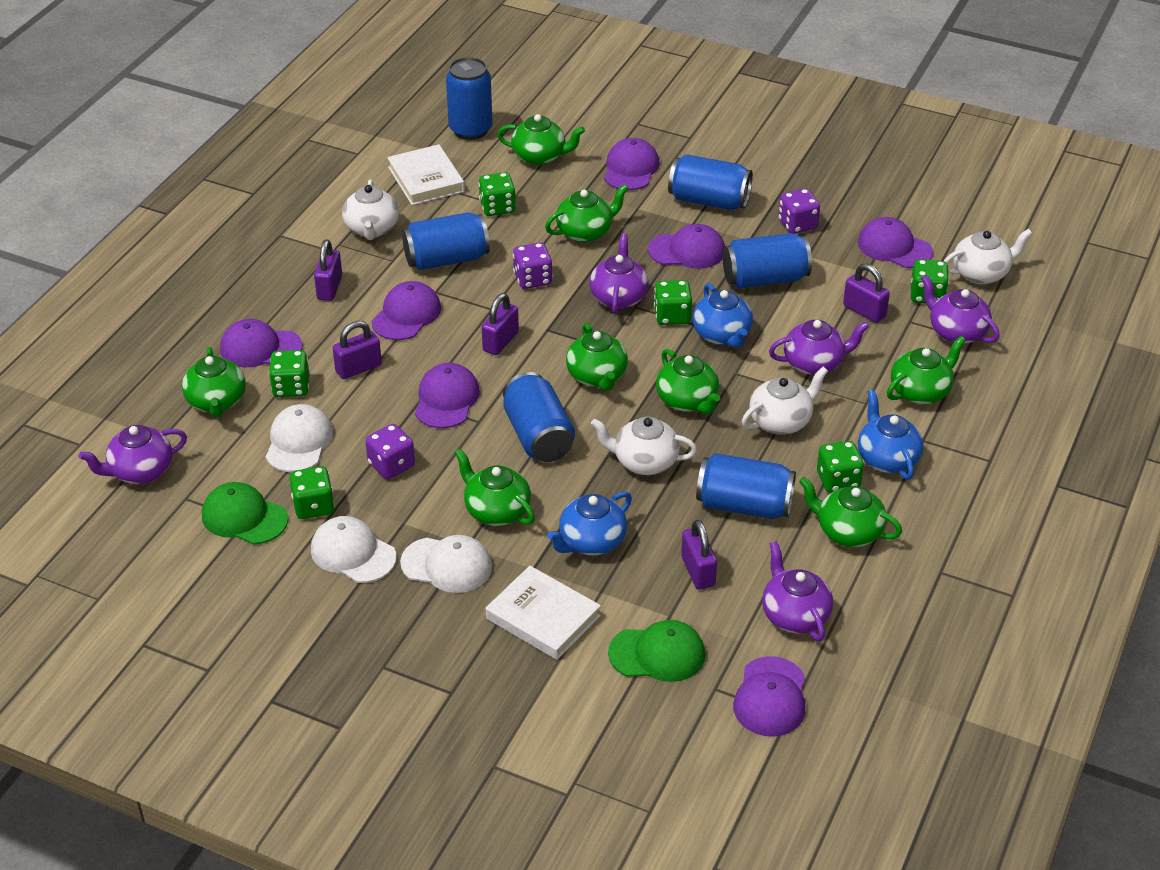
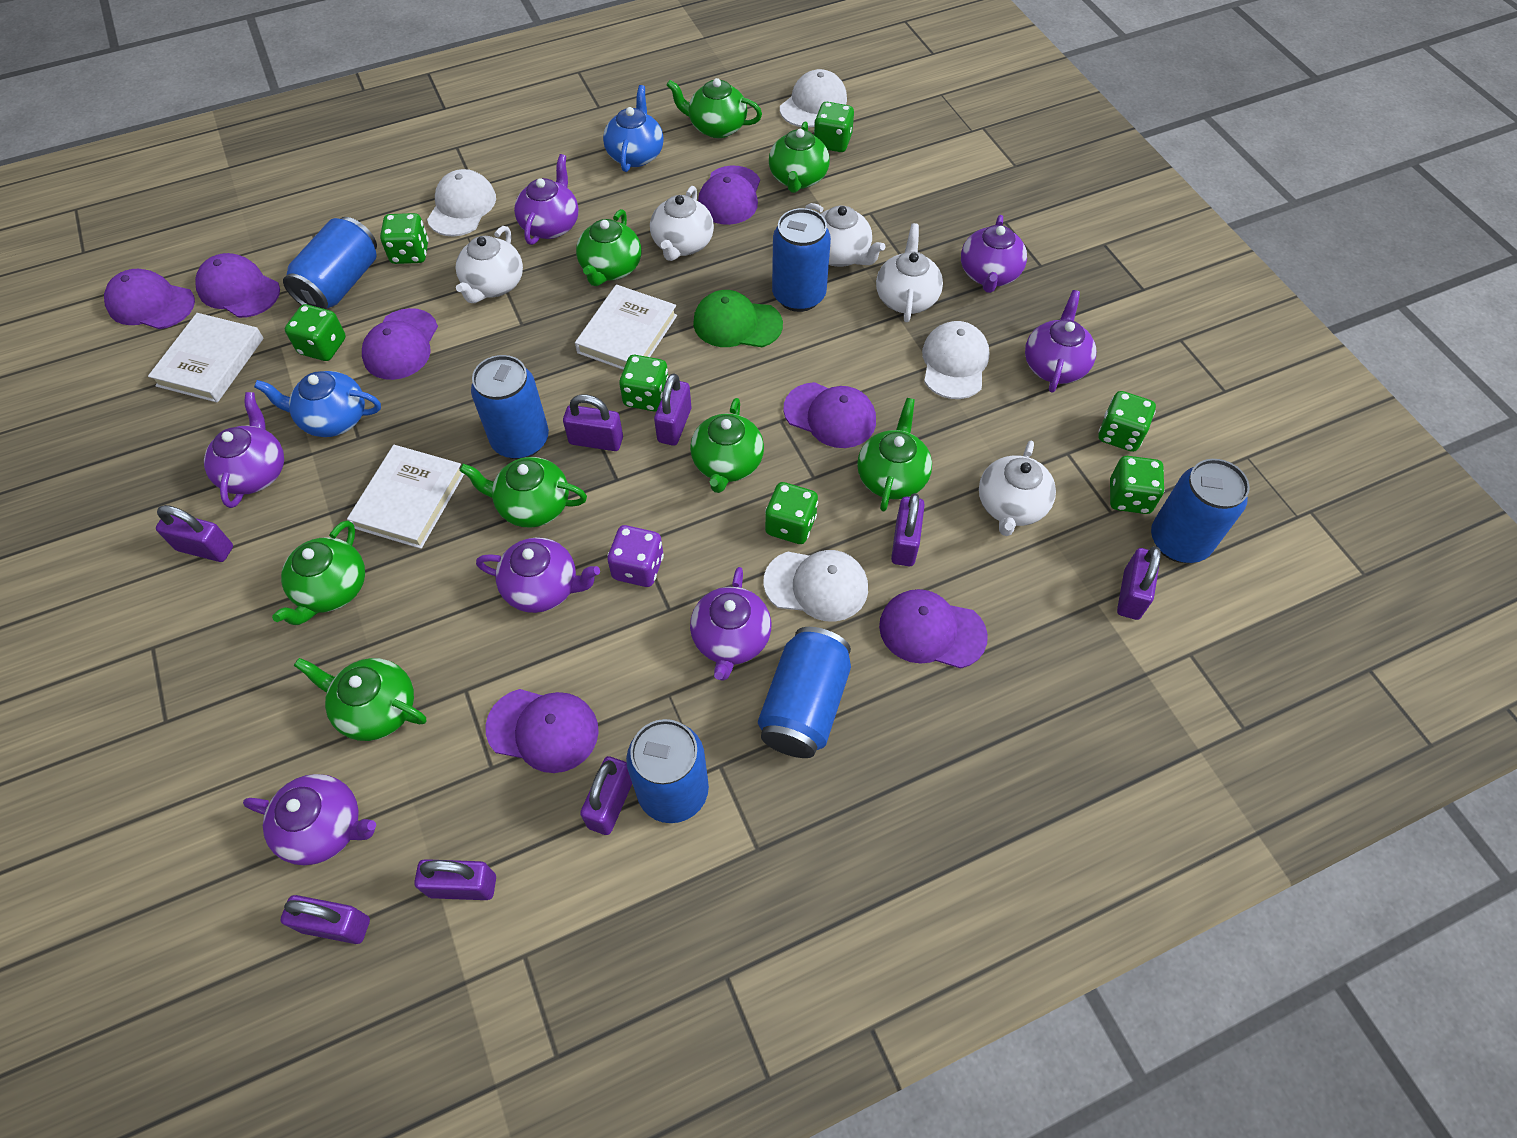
blue teapot: [547,491,632,555] [692,283,753,348] [858,390,924,480] = 3 -> [254,371,381,437] [603,85,664,172] = 2
green cap: [202,482,288,545] [608,620,705,682] = 2 -> [693,290,783,347] = 1
green dice: [269,350,309,397] [289,466,335,519] [478,172,516,216] [654,280,692,325] [817,441,864,493] [911,259,949,303] = 6 -> [285,304,346,361] [380,213,429,264] [619,355,669,412] [765,482,818,544] [814,102,854,152] [1099,391,1156,452] [1110,456,1165,514] = 7
purple dice: [365,424,415,479] [513,243,553,289] [778,189,820,234] = 3 -> [607,525,664,587] = 1
purple padlock: [314,240,342,301] [333,321,382,379] [482,293,519,355] [681,520,717,590] [843,264,890,323] = 5 -> [156,505,233,562] [280,895,370,944] [414,859,496,900] [563,394,623,451] [580,756,632,835] [654,373,691,446] [891,493,925,566] [1117,546,1161,620] = 8
purple teapot: [79,425,187,484] [590,233,649,314] [762,541,833,641] [769,320,869,375] [921,275,999,344] = 5 -> [204,392,284,508] [243,774,376,865] [476,537,600,613] [514,154,578,245] [690,567,771,681] [961,215,1027,293] [1025,290,1096,393] = 7
white book: [387,144,465,205] [486,566,601,660] = 2 -> [148,313,264,403] [347,445,464,549] [575,284,677,370] = 3
white cap: [266,404,333,472] [311,516,396,583] [400,535,492,593] = 3 -> [427,169,496,237] [763,550,868,622] [780,69,847,127] [922,321,989,399] = 4
white teapot: [342,179,399,240] [591,417,697,475] [742,367,828,435] [944,229,1032,284] = 4 -> [456,226,523,303] [650,186,714,261] [805,203,885,267] [876,223,943,322] [979,441,1056,536] = 5

